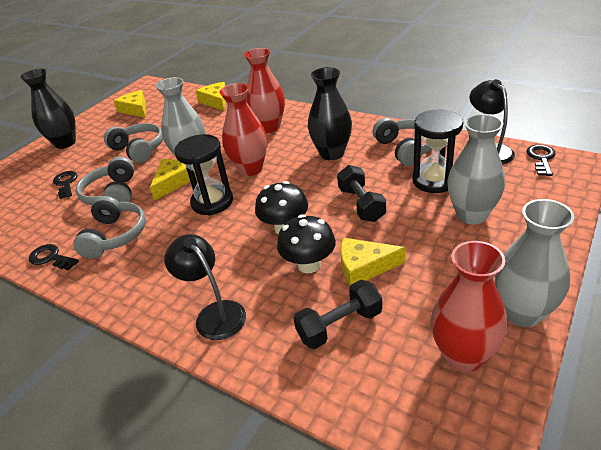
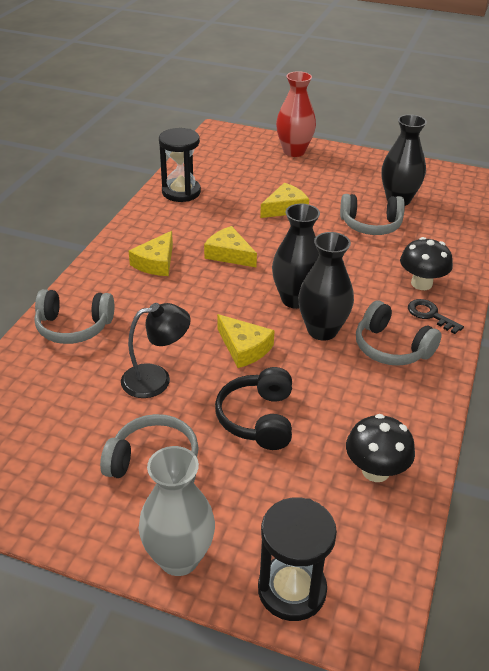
black dumbbell: [293,280,382,349] [337,165,386,222] = 2 -> none = 0
black headphones: none = 0 -> [215,367,292,450] = 1
black key: [29,244,79,270] [53,171,77,199] [526,144,556,176] = 3 -> [408,299,464,334] = 1
black lamp: [164,234,246,340] [470,79,515,165] = 2 -> [121,303,191,398] = 1
black vase: [20,69,76,149] [308,67,352,160] = 2 -> [272,204,320,309] [298,232,354,340] [382,114,427,206] = 3
grey vase: [155,77,205,157] [447,114,505,224] [495,199,574,327] = 3 -> [139,446,215,576] = 1
red vase: [220,83,267,176] [244,48,285,133] [431,241,508,373] = 3 -> [276,71,316,157] = 1

